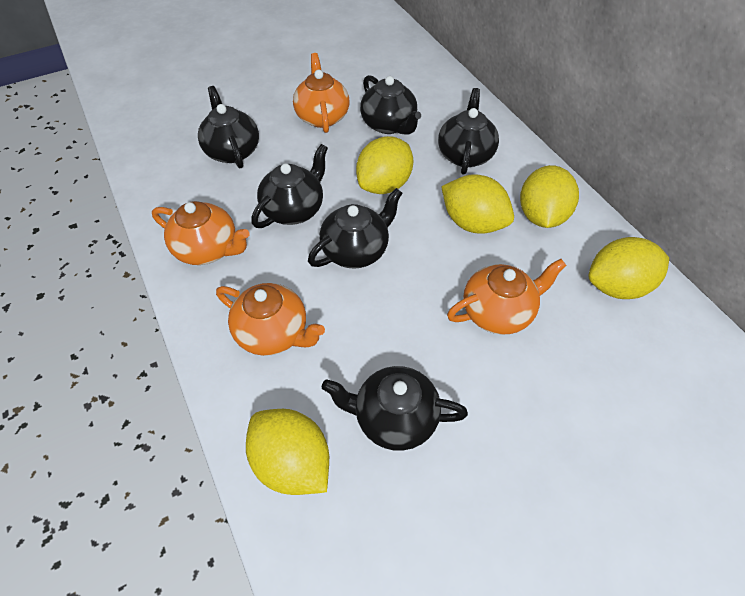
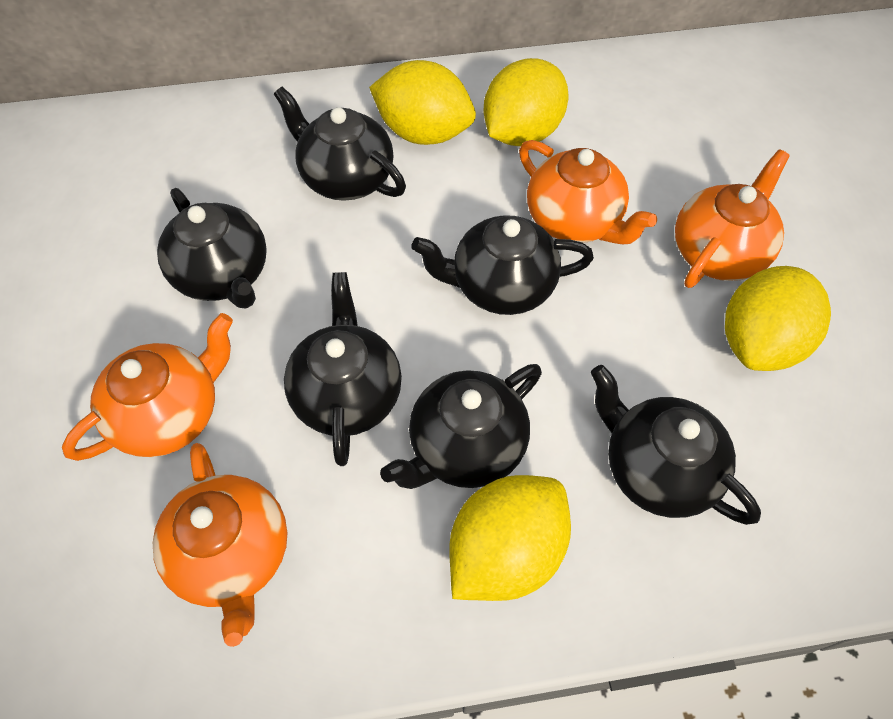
yellow lemon: [246,409,329,495] [356,136,413,194] [441,174,514,234] [520,165,579,228] [588,237,669,299] = 5 -> [369,60,476,145] [450,475,571,601] [483,58,569,146] [725,266,831,371] = 4

